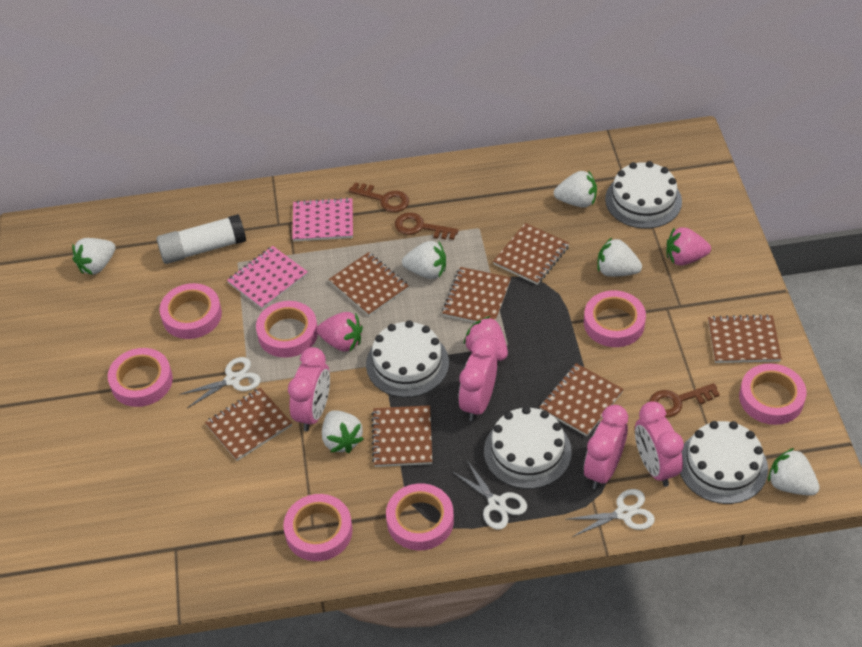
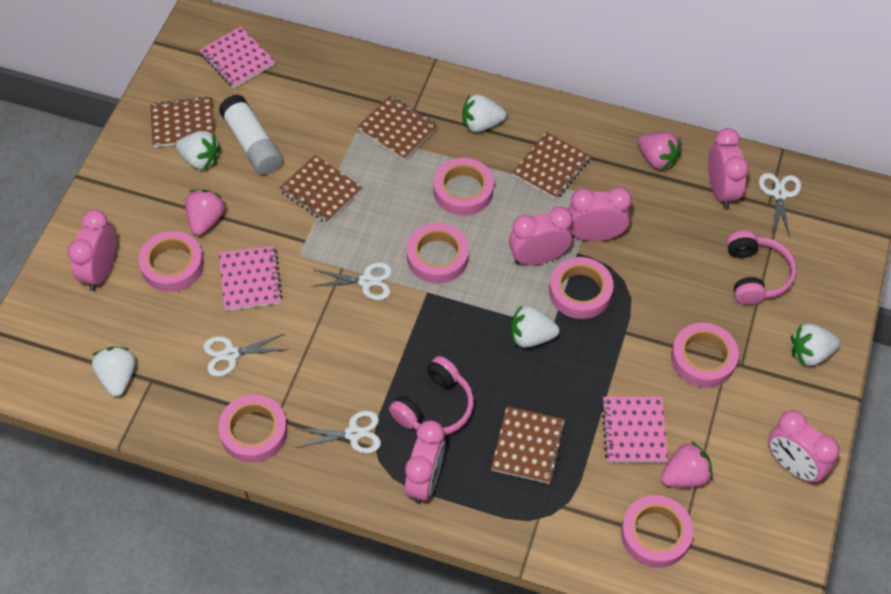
brown key: [349,182,409,212] [395,212,459,240] [649,383,720,417] = 3 -> none = 0
brown notebook: [205,388,292,461] [329,252,409,316] [371,405,432,467] [442,267,511,323] [493,223,569,285] [539,363,624,436] [708,314,782,363] = 7 -> [150,96,215,147] [279,155,362,224] [357,96,438,160] [491,406,566,484] [512,132,590,200] = 5
pink clock: [288,347,330,431] [458,338,497,421] [584,405,628,489] [635,401,684,487] = 4 -> [68,209,116,291] [405,420,445,504] [509,207,573,265] [568,187,632,241] [708,128,749,209] [768,410,840,484] = 6
pink headphones: none = 0 -> [389,356,474,435] [727,231,797,305] = 2
pink notebook: [227,246,308,310] [292,197,353,241] = 2 -> [199,26,275,88] [219,246,283,311] [601,397,668,463] = 3
white cake: [366,320,449,397] [484,406,572,489] [605,161,682,229] [680,421,768,504] = 4 -> none = 0
white scissors: [179,357,261,408] [453,461,527,530] [568,489,655,537] = 3 -> [203,333,288,376] [295,411,381,453] [311,262,392,300] [759,173,801,237] = 4
white strawberry: [72,238,116,275] [322,410,364,453] [402,241,446,279] [554,170,597,208] [597,238,642,277] [768,448,820,496] = 6 -> [92,347,136,397] [176,131,221,170] [462,94,506,133] [511,305,559,348] [791,324,840,366] = 5

